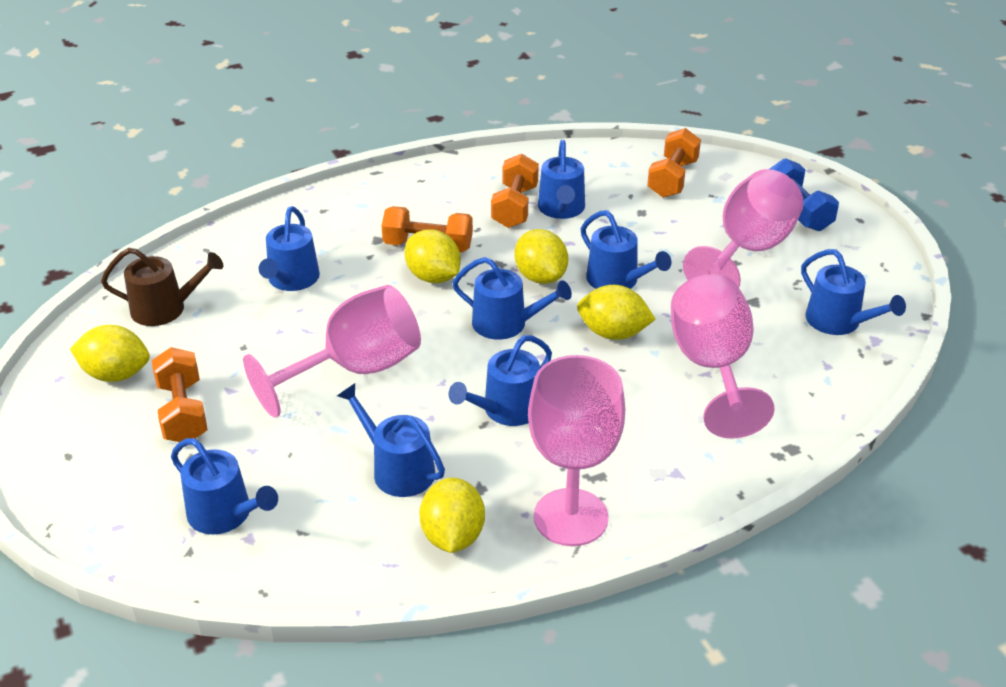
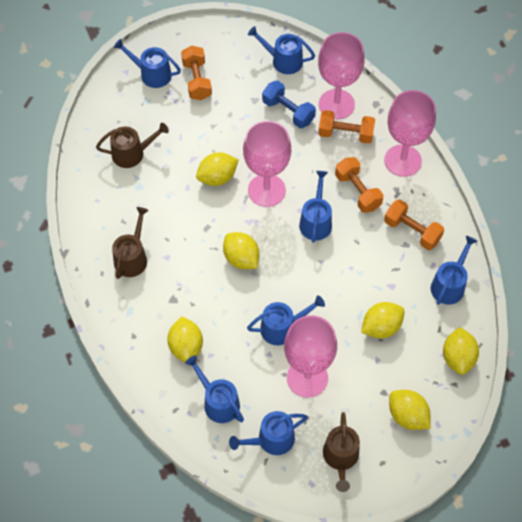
blue watering can: [171,438,278,534] [259,206,320,291] [337,383,445,497] [448,335,552,426] [452,257,572,340] [538,140,585,219] [581,210,672,289] [801,249,906,335] = 8 -> [114,39,181,88] [185,355,244,423] [229,411,308,455] [247,295,325,345] [248,26,315,74] [299,171,332,243] [431,236,477,305] = 7
brown watering can: [101,248,224,326] = 1 -> [96,123,169,168] [112,207,149,279] [323,412,360,492] = 3
yellow lemon: [70,325,150,382] [404,230,461,283] [419,477,485,553] [514,229,568,284] [577,285,656,340] = 5 -> [167,316,203,362] [196,152,239,186] [223,232,259,269] [361,302,404,338] [389,390,431,430] [443,327,479,375] = 6

